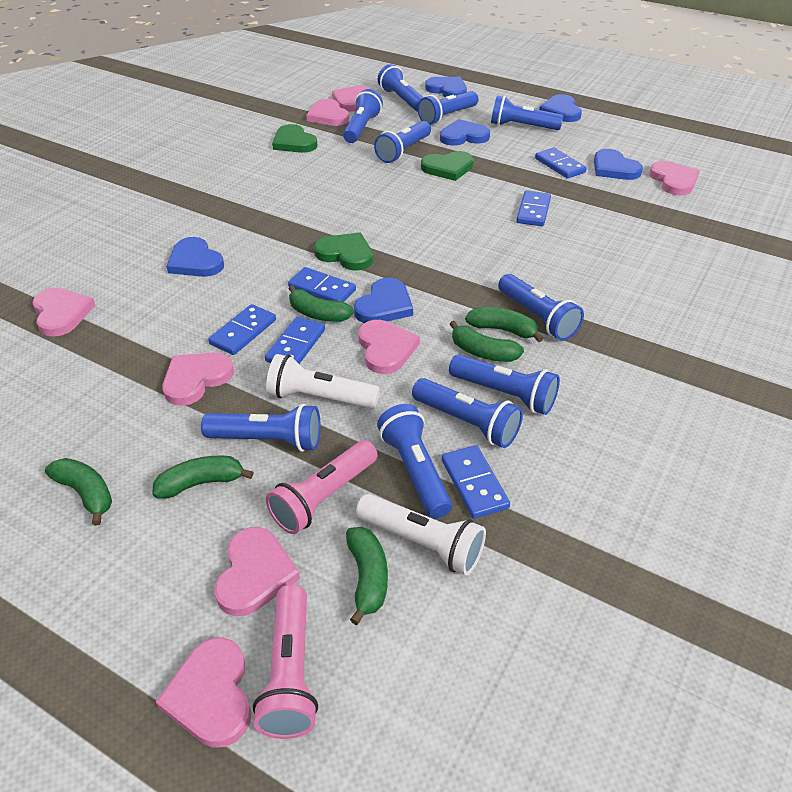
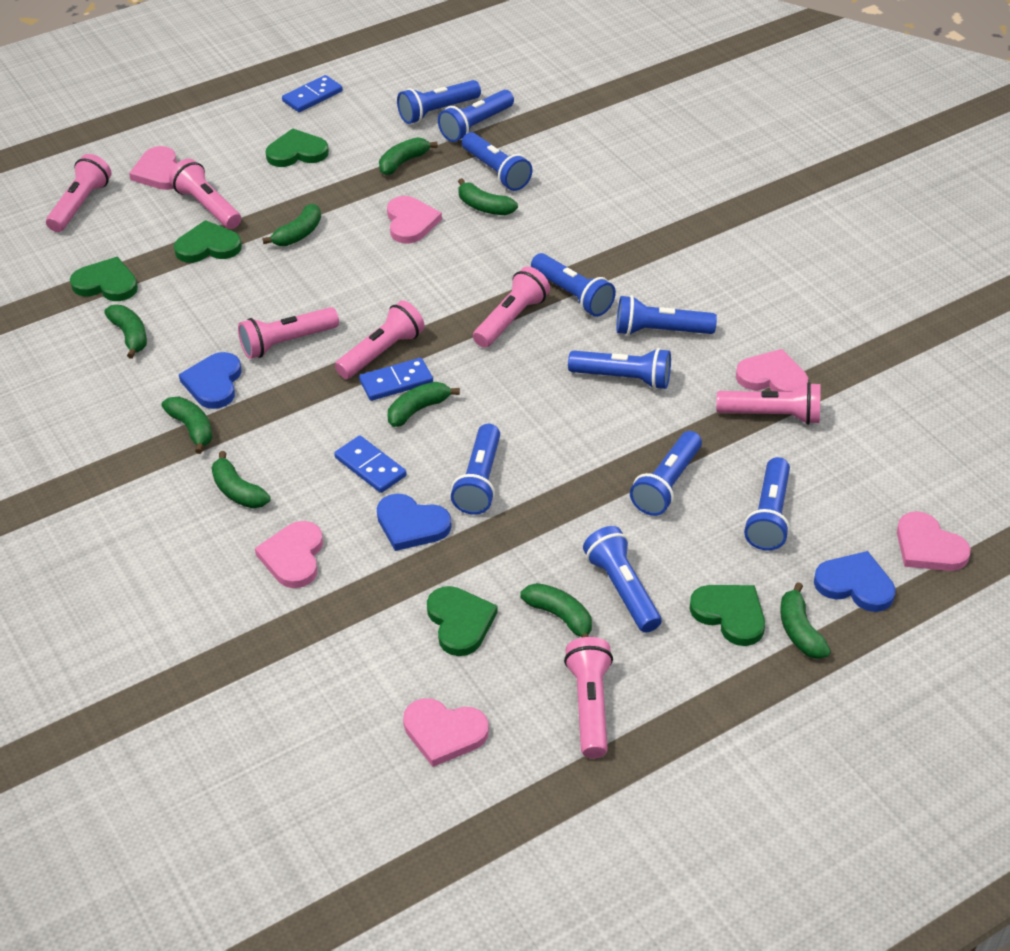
blue domino: [208,304,276,355] [265,317,325,364] [288,267,356,302] [442,445,510,519] [516,190,551,226] [535,147,587,179] = 6 -> [282,75,343,112] [334,435,407,493] [359,358,433,401] = 3
blue heart: [166,237,224,277] [354,278,413,323] [425,77,467,97] [440,119,490,146] [539,94,582,122] [594,149,643,180] = 6 -> [179,352,241,409] [377,494,452,551] [814,551,896,612] = 3
green banana: [45,458,112,526] [152,456,253,498] [289,285,354,322] [346,527,388,625] [450,321,524,362] [465,307,543,342] = 6 -> [104,305,147,359] [161,397,213,454] [212,451,271,509] [262,203,321,246] [379,137,438,175] [388,382,460,427] [458,178,518,215] [521,583,592,637] [780,582,831,659] = 9
green heart: [272,124,317,153] [314,232,373,271] [421,151,474,181] = 3 -> [70,257,138,301] [174,220,242,263] [266,128,329,167] [427,586,498,656] [689,585,765,646] = 5
pink flashlight: [253,584,318,739] [266,440,378,534] = 2 -> [46,154,112,232] [169,159,241,229] [238,307,339,359] [335,300,425,379] [473,266,550,348] [564,637,613,758] [716,382,821,425] = 7
pink heart: [32,288,96,337] [156,637,251,748] [162,353,234,406] [214,527,300,616] [306,99,349,126] [332,85,371,112] [358,320,420,374] [649,161,700,195] = 8 -> [129,146,177,190] [255,521,323,588] [387,196,442,244] [403,698,489,767] [736,349,808,392] [897,511,971,571] = 6
white flashlight: [266,354,380,409] [356,494,486,575] = 2 -> none = 0

